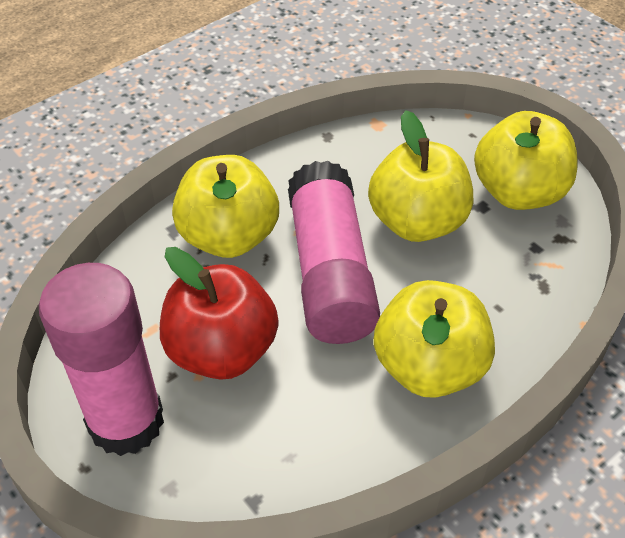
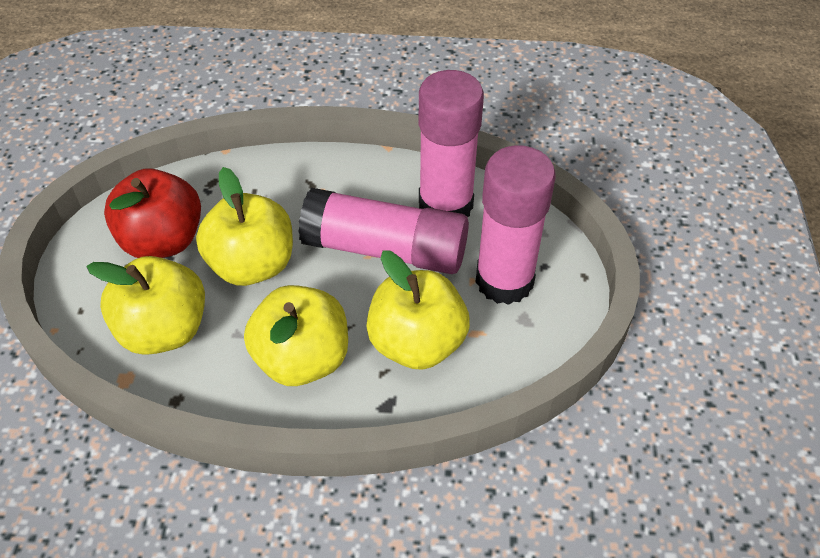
pink glue stick: [39,263,164,456] [288,161,380,344] = 2 -> [298,188,469,274] [418,70,484,217] [475,145,556,305] = 3

